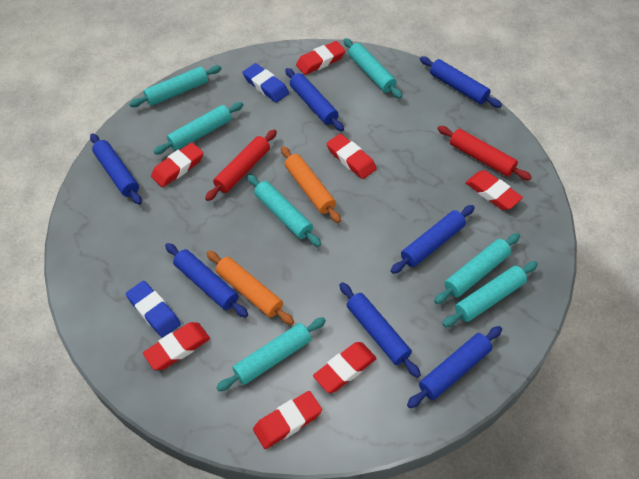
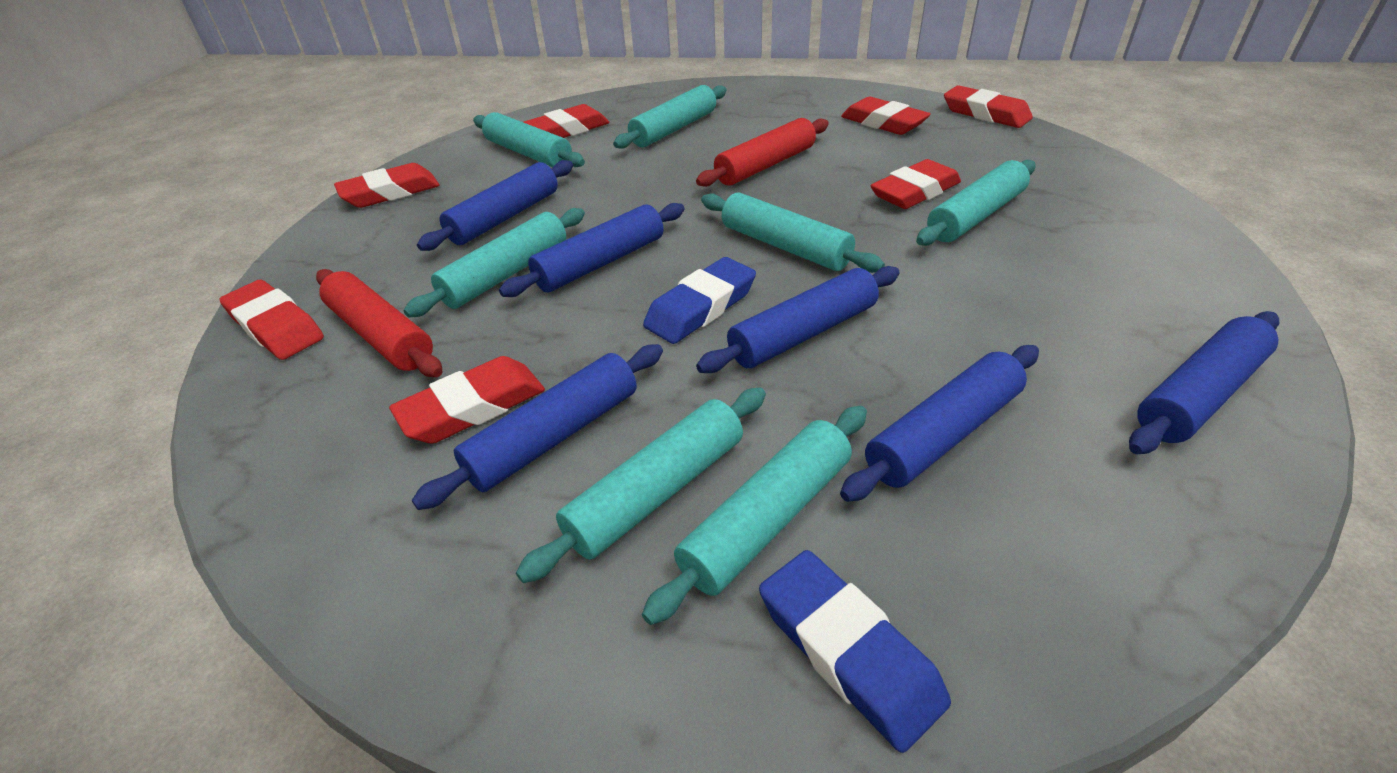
blue rolling pin: [90,133,142,205] [165,243,248,318] [285,68,344,131] [339,282,421,378] [391,205,475,274] [407,326,502,408] [420,56,502,108] = 7 -> [412,344,663,510] [417,160,573,251] [499,203,684,297] [696,266,900,373] [840,345,1039,502] [1129,311,1279,454] = 6
orange rolling pin: [206,251,294,325] [281,146,341,223] = 2 -> none = 0

